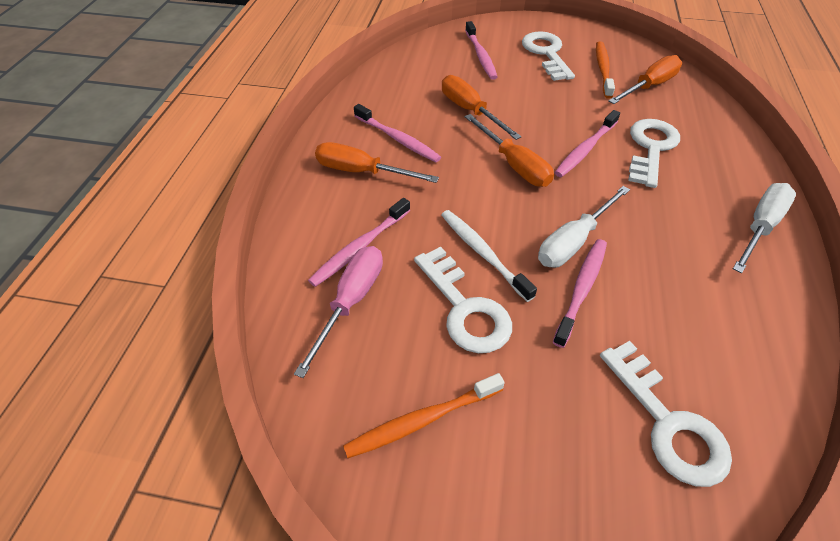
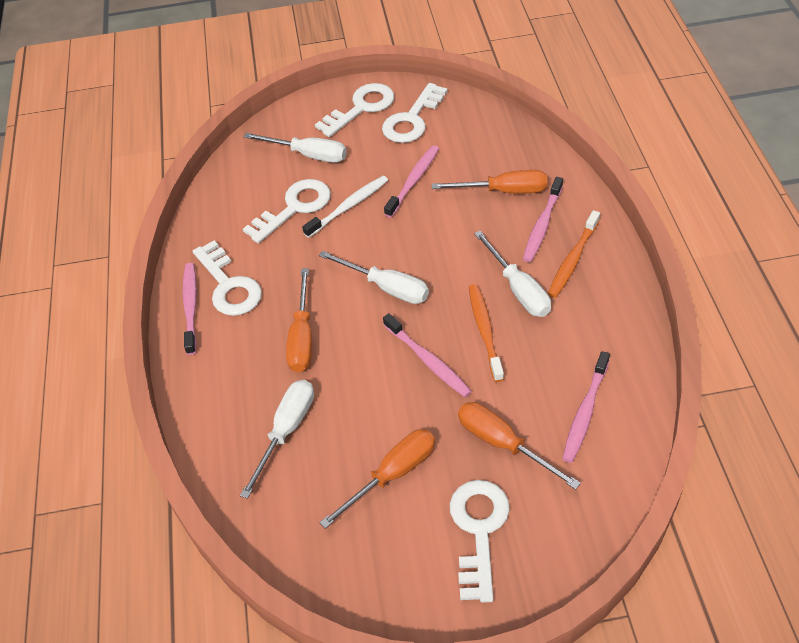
pink screwdriver: [294,246,383,378] = 1 -> none = 0
white key: [414,246,512,353] [522,31,575,81] [600,341,732,487] [628,119,680,188] = 4 -> [193,240,262,316] [243,179,331,243] [315,83,394,137] [382,83,448,143] [450,480,510,603] = 5
white screwdriver: [538,186,630,268] [733,183,796,273] = 2 -> [240,380,314,499] [244,133,347,163] [319,251,429,304] [474,231,551,317] = 4

